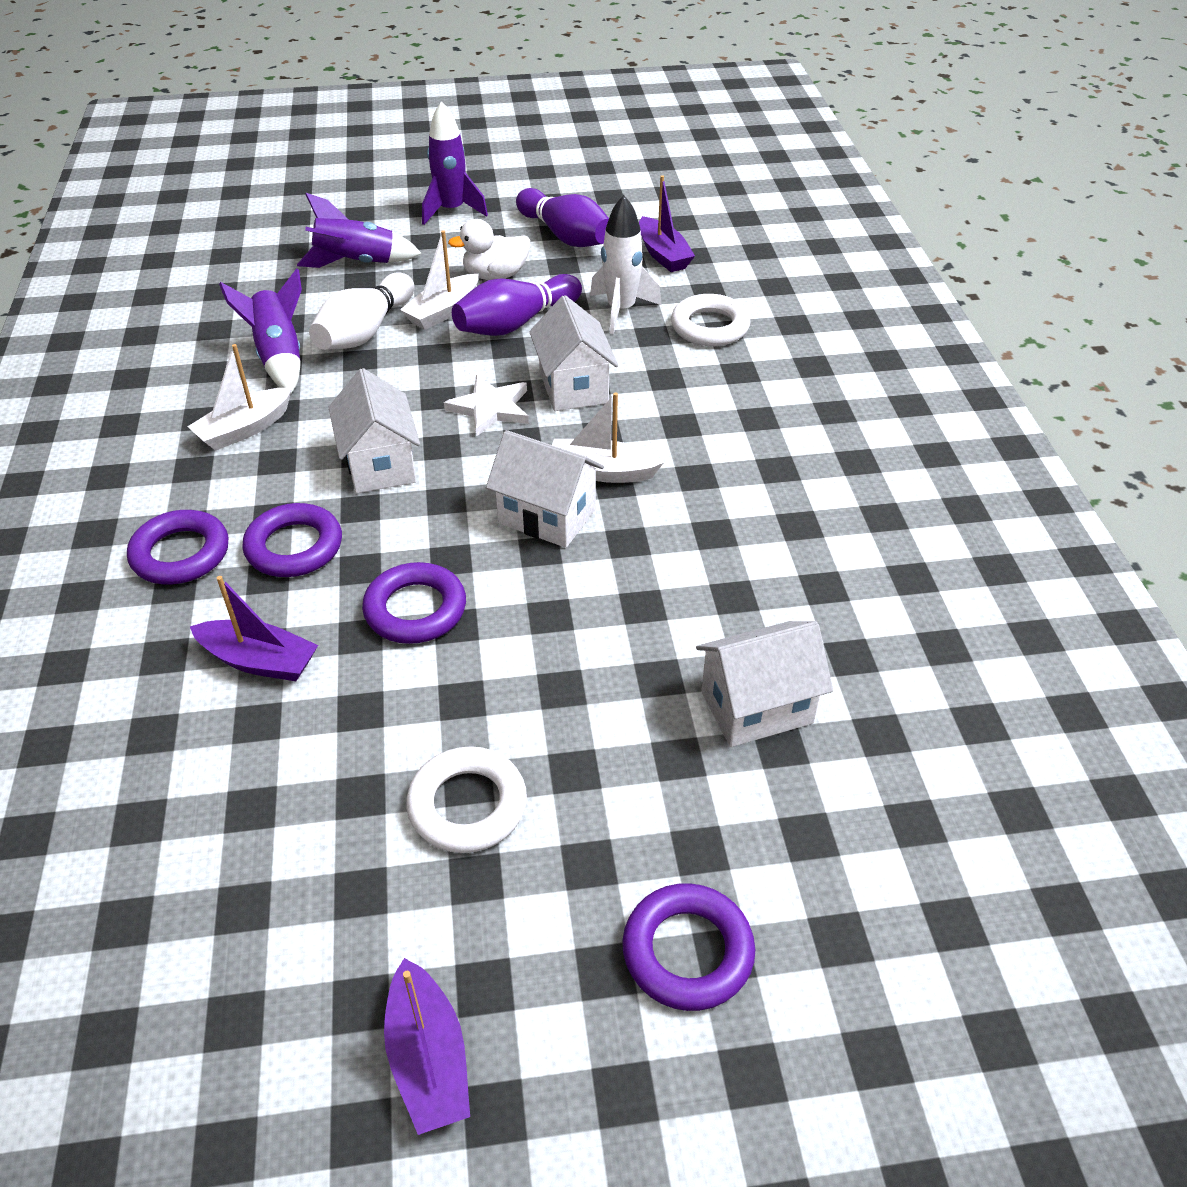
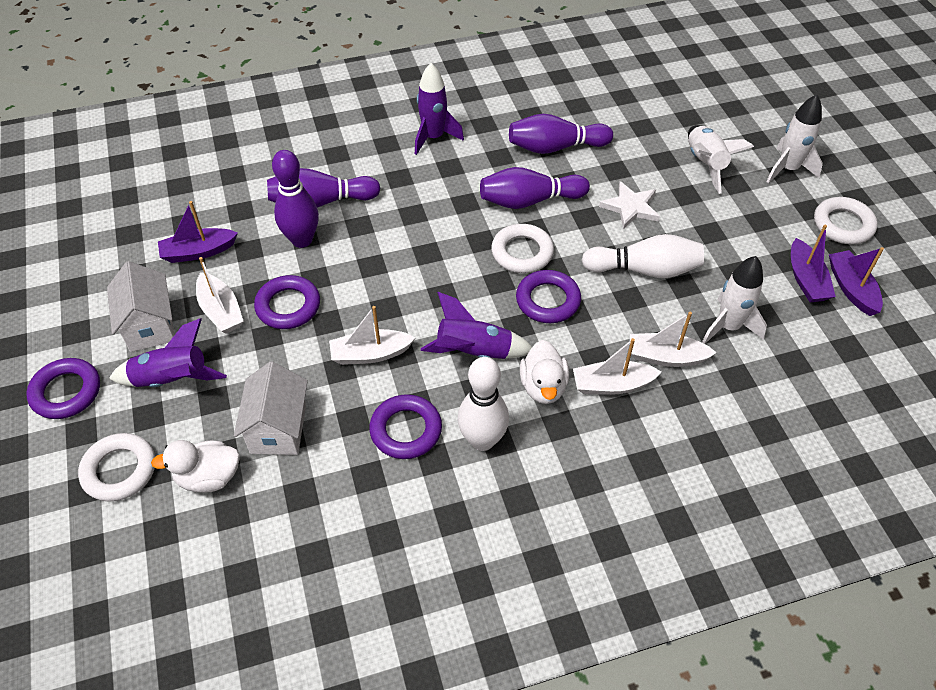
purple bowling pin: [452,274,582,336] [516,188,609,247] = 2 -> [267,168,380,208] [272,150,319,248] [480,167,590,209] [509,114,613,154] = 4
white boat: [187,344,292,451] [400,230,479,330] [552,392,664,483] = 3 -> [196,257,244,333] [329,306,416,365] [573,338,661,395] [630,312,717,367] = 4
white bowling pin: [309,273,414,350] = 1 -> [458,357,509,451] [582,234,704,278] = 2
white duck: [448,219,530,280] = 1 -> [151,440,240,493] [520,340,569,404] = 2
white house: [328,368,420,493] [486,430,604,548] [529,295,618,411] [696,621,833,747] = 4 -> [107,261,174,352] [234,362,308,455] = 2
white ring: [406,746,527,853] [671,294,750,346] = 2 -> [78,433,155,502] [491,224,554,273] [814,197,877,244] = 3
white rocket: [590,195,662,334] = 1 -> [688,125,754,194] [702,256,767,344] [766,94,823,183] = 3

